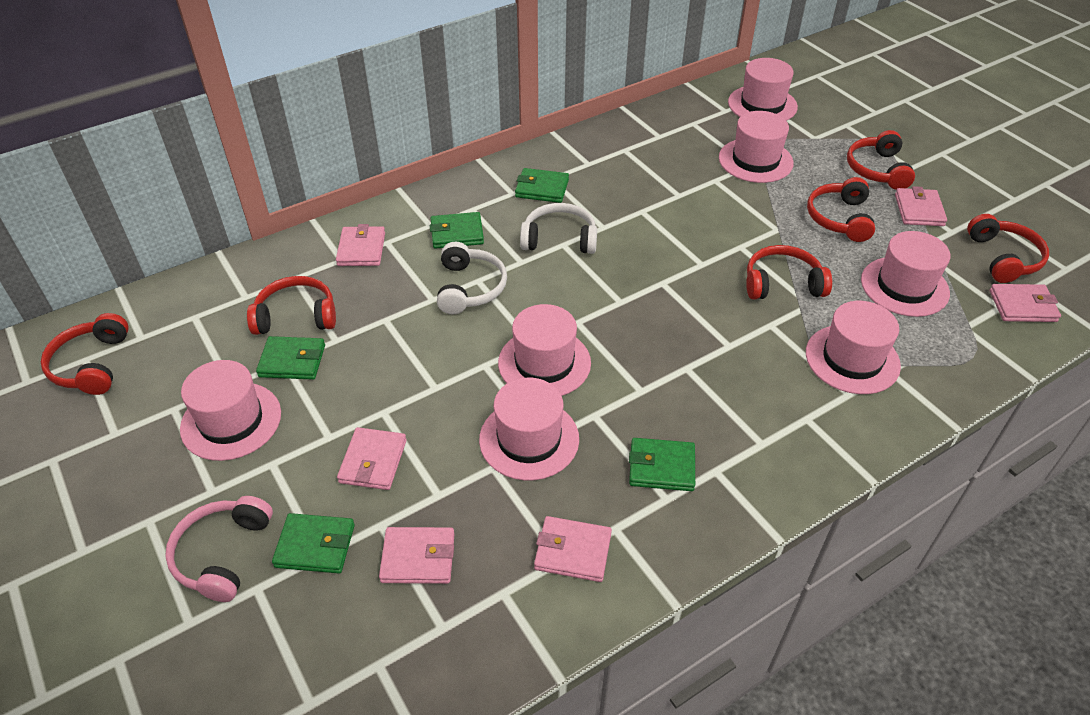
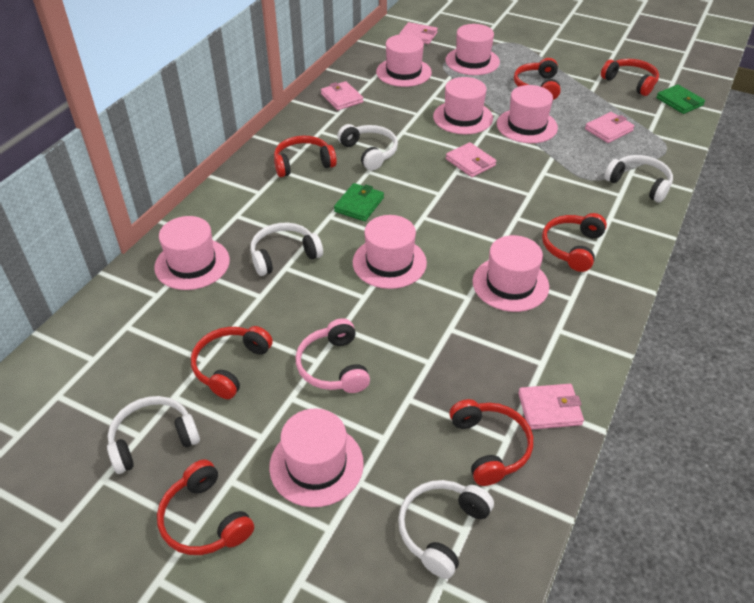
green wallet: [256,336,325,380] [272,513,355,574] [430,212,484,249] [515,168,569,203] [629,438,695,491] = 5 -> [334,183,384,221] [656,84,705,114] = 2
pink hat: [180,360,281,461] [479,378,579,480] [498,304,591,396] [719,111,794,183] [728,58,798,121] [806,301,901,394] [861,231,950,317] = 7 -> [154,216,230,290] [269,409,364,507] [353,215,427,289] [376,34,432,87] [433,77,493,134] [445,24,500,75] [472,235,549,312] [497,85,558,143] = 8
pink wallet: [336,224,385,266] [337,427,407,490] [379,527,454,584] [534,516,612,582] [895,186,947,226] [989,284,1061,322] = 6 -> [321,81,363,110] [399,22,438,44] [446,142,496,177] [518,384,584,430] [585,112,635,143] = 5
red headphones: [41,313,129,395] [247,276,336,335] [746,245,832,300] [807,177,875,242] [847,130,915,190] [967,214,1049,283] = 6 -> [157,459,254,555] [191,326,273,399] [274,136,337,177] [449,399,533,486] [514,58,561,100] [542,213,607,272] [601,59,659,96] = 7
white headphones: [437,242,507,314] [520,203,597,254] = 2 -> [107,396,200,474] [250,223,323,276] [337,124,398,171] [398,480,494,579] [604,155,673,203] = 5

